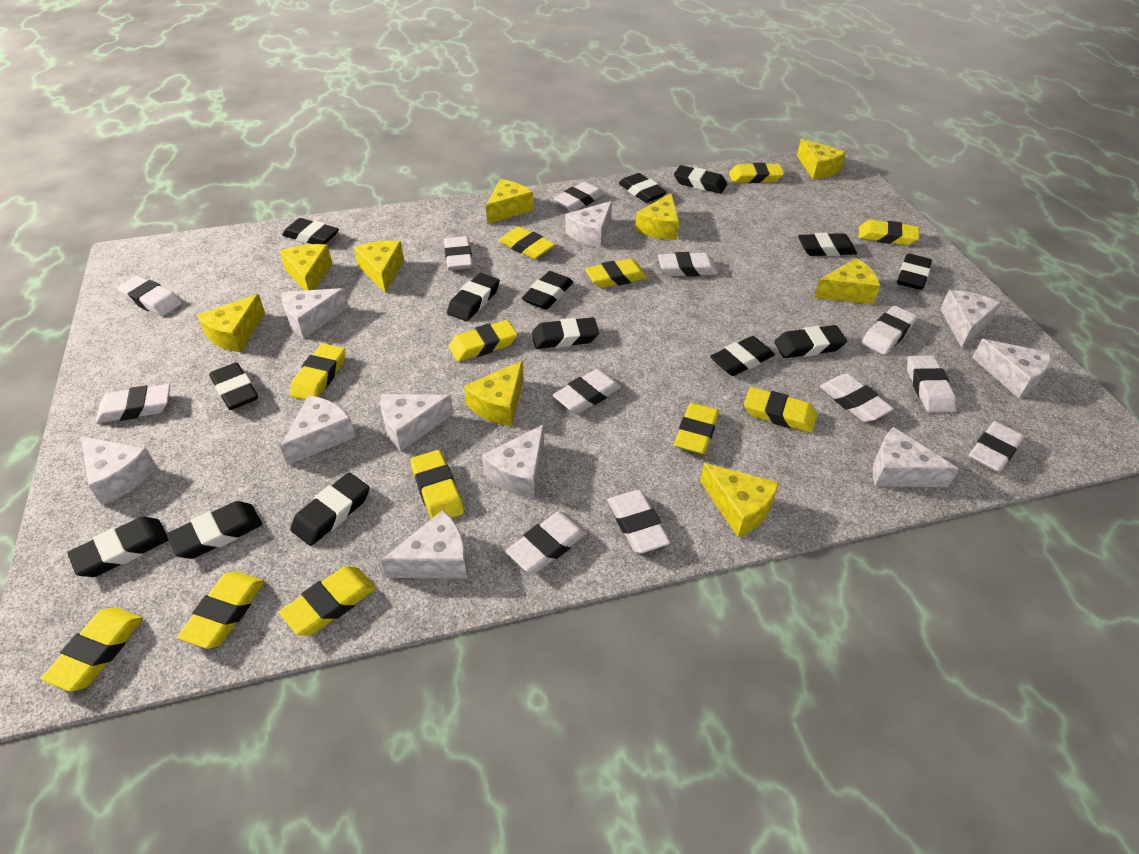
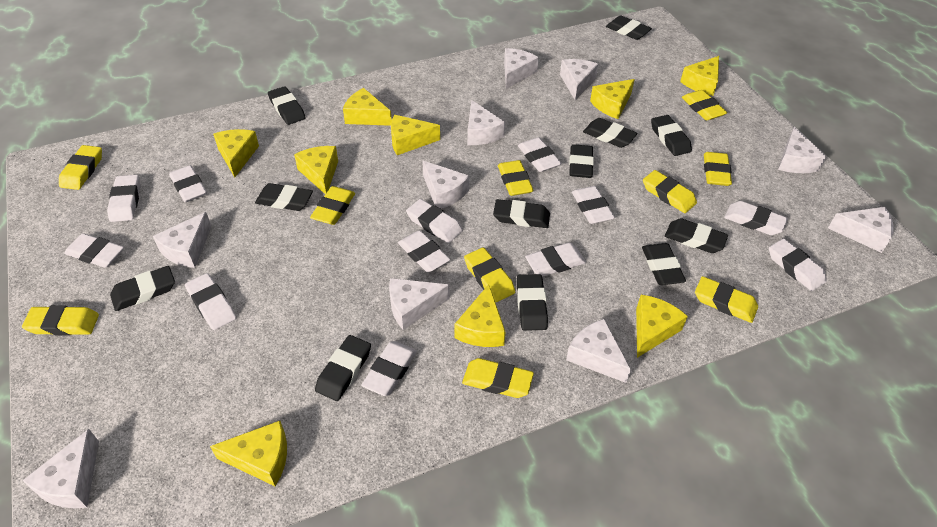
black eraser: [67,517,168,577] [167,501,262,559] [209,362,258,410] [282,218,339,244] [290,473,370,546] [447,273,500,321] [522,271,573,310] [532,317,599,349] [619,173,667,203] [674,165,727,194] [710,336,775,376] [774,325,847,358] [798,233,857,256] [897,253,932,290] = 14 -> [110,266,175,311] [255,183,313,211] [268,86,306,125] [315,335,371,401] [493,199,550,228] [517,274,548,331] [569,144,594,178] [583,118,637,148] [606,16,652,40] [642,243,686,285] [651,115,692,156] [665,218,728,253] = 12
yellow eraser: [41,607,143,692] [177,572,264,649] [279,566,376,636] [290,343,345,400] [410,450,464,519] [449,320,517,362] [499,227,555,259] [585,259,647,288] [674,403,719,454] [729,163,784,183] [744,387,817,433] [859,219,920,246] = 12 -> [22,305,99,336] [59,145,102,190] [310,186,355,225] [462,358,534,398] [464,248,515,302] [498,160,534,196] [643,170,697,213] [682,90,727,120] [695,276,758,323] [704,152,732,186] = 10

